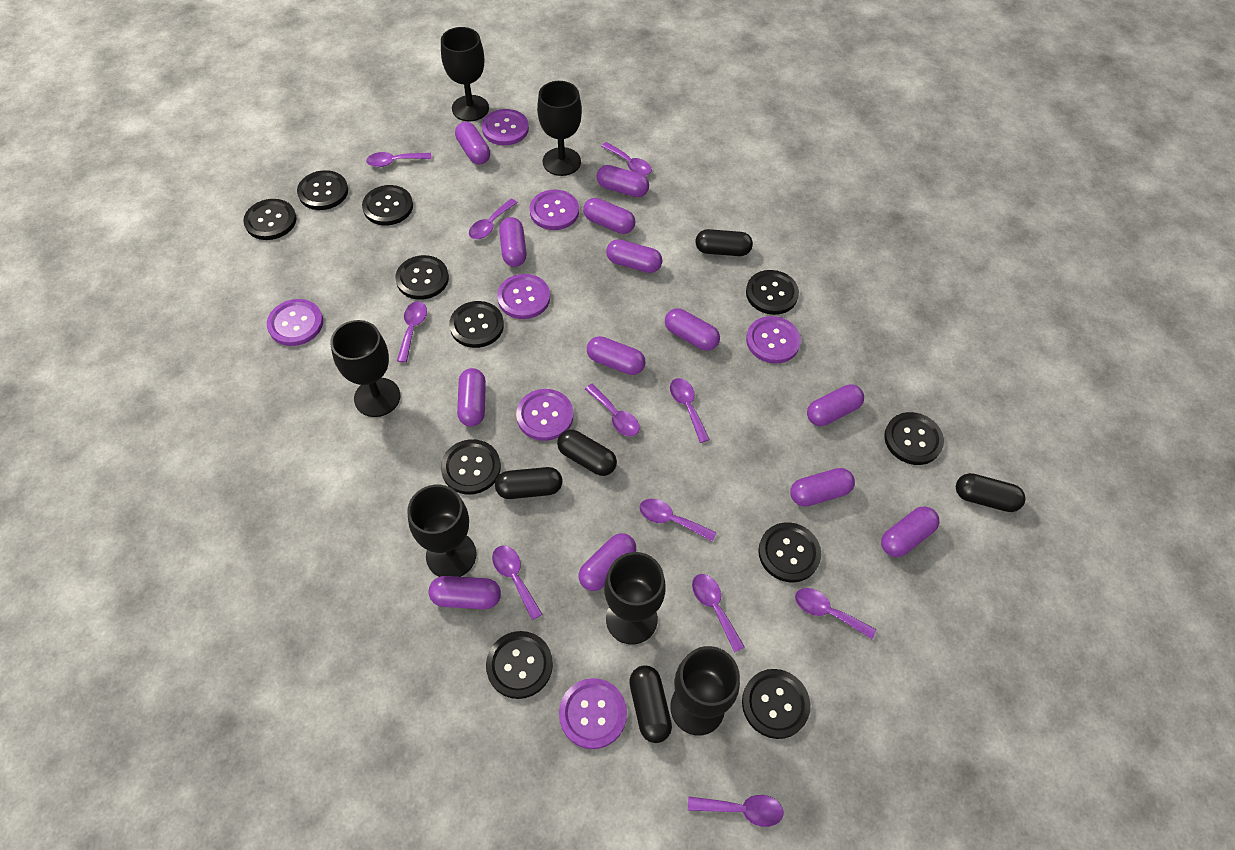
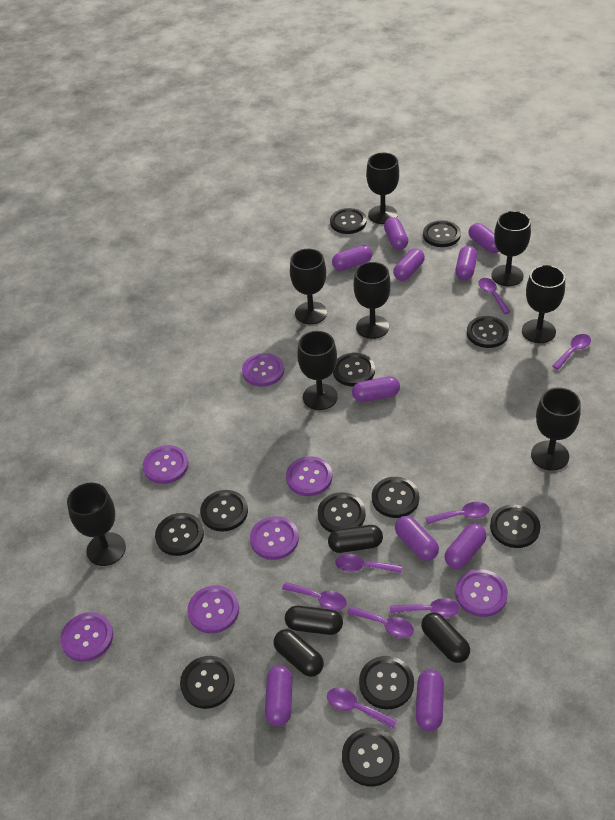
black button: [243,199,297,240] [297,170,348,210] [362,185,413,225] [395,255,449,300] [441,439,501,495] [449,301,504,348] [486,631,553,699] [742,669,810,739] [746,270,799,315] [758,522,821,582] [884,412,944,465] = 11 -> [155,513,204,556] [180,656,235,709] [200,490,248,532] [318,492,366,533] [330,208,367,234] [333,353,375,386] [342,728,400,787] [359,656,414,709] [372,477,419,518] [423,220,461,247] [467,316,509,348] [490,505,540,548] = 12
black capsule: [495,467,562,499] [557,429,617,476] [629,665,672,743] [695,229,753,256] [956,473,1025,512] = 5 -> [274,629,324,677] [285,606,343,635] [328,525,383,553] [421,613,470,663] = 4
black goblet: [330,320,400,417] [407,485,477,577] [441,27,489,122] [537,81,582,176] [604,552,666,645] [670,646,740,736] = 6 -> [67,483,126,566] [290,249,327,324] [297,331,338,410] [354,262,391,339] [366,153,399,224] [492,211,531,286] [522,265,565,343] [531,387,581,471] = 8
purple capsule: [428,576,501,609] [455,122,490,164] [457,368,486,427] [499,217,527,267] [579,533,636,591] [583,198,635,234] [587,336,645,375] [597,165,649,197] [606,239,662,273] [665,309,720,351] [790,468,855,507] [807,384,864,426] [881,506,940,557] = 13 -> [265,665,293,726] [332,245,372,271] [352,376,400,402] [384,217,408,250] [393,248,425,281] [395,516,439,561] [416,670,444,731] [445,523,487,569] [455,246,477,280] [469,223,499,253] = 10
purple spoon: [366,152,432,167] [397,301,427,363] [469,199,518,239] [492,546,543,620] [585,384,640,436] [601,142,652,176] [639,499,717,542] [670,378,710,443] [688,795,784,827] [692,574,745,653] [795,588,876,639] = 11 -> [282,582,347,611] [327,687,397,729] [335,554,402,573] [347,606,414,638] [390,598,460,617] [425,502,489,525] [478,278,511,314] [552,334,591,370] = 8

